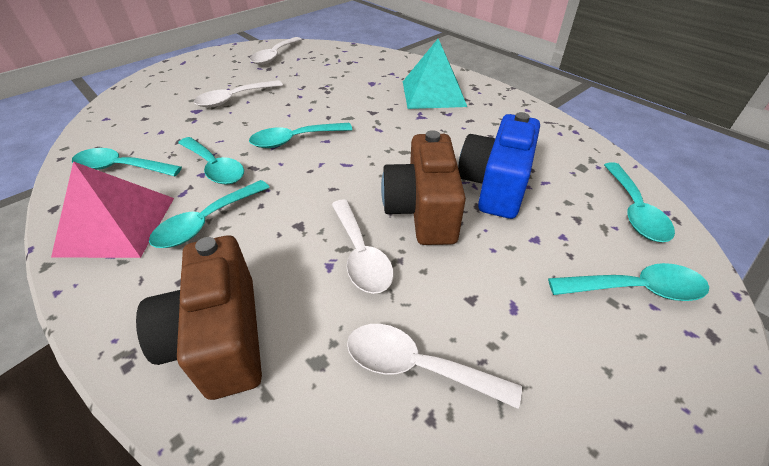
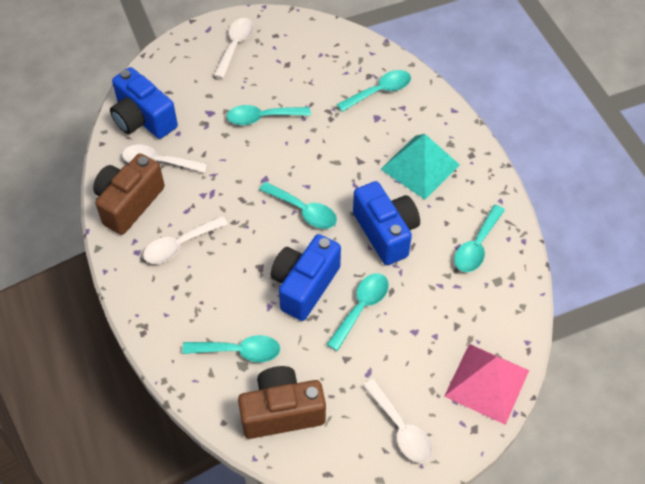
blue camera: [458,112,540,219] = 1 -> [110,67,178,139] [271,234,341,321] [353,181,420,265] = 3

